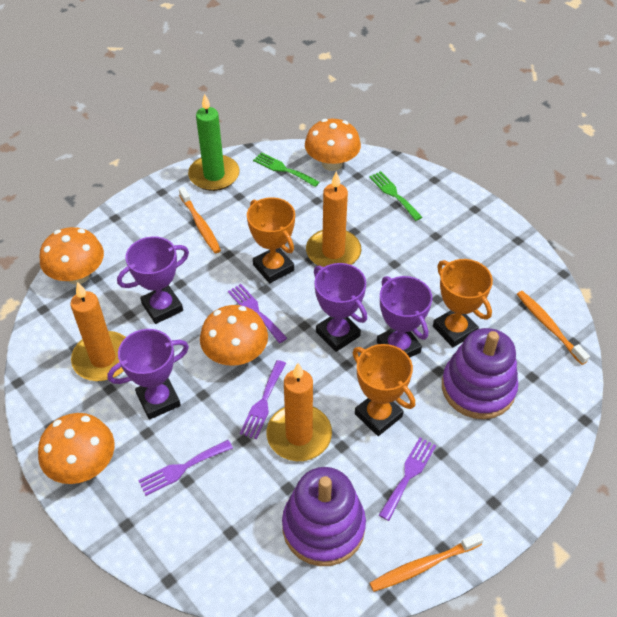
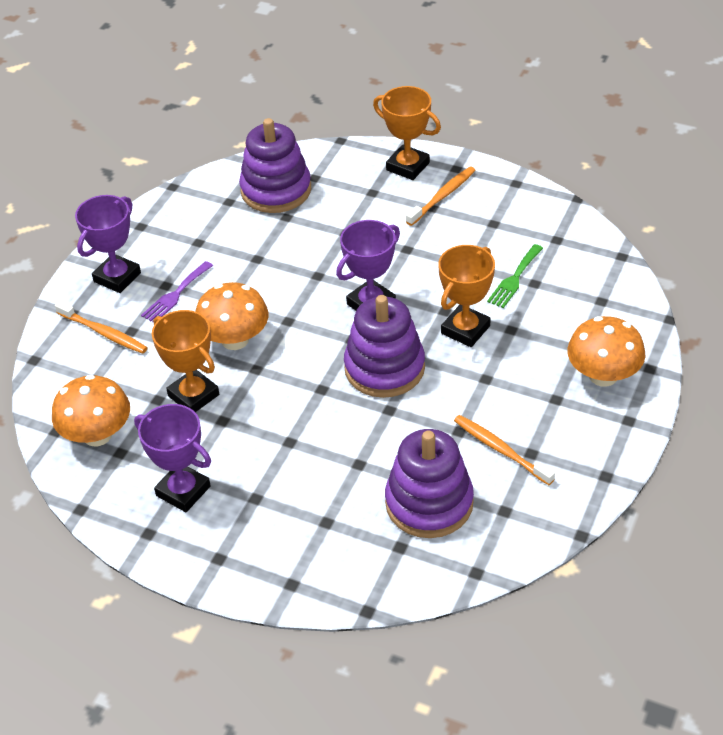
green candle: [188,93,240,191] = 1 -> none = 0
green fork: [253,152,319,187] [369,171,422,221] = 2 -> [487,244,543,308] = 1
orange candle: [70,282,126,381] [266,363,332,461] [306,171,361,267] = 3 -> none = 0
orange mushroom: [38,413,114,484] [39,227,104,285] [200,305,268,366] [305,119,361,171] = 4 -> [52,375,130,446] [196,282,268,350] [567,316,645,387] = 3
purple fork: [138,440,233,496] [228,284,287,343] [240,360,286,439] [379,438,436,521] = 4 -> [141,261,213,323] = 1
purple stacking toy: [282,467,366,566] [442,328,518,419] = 2 -> [239,118,311,213] [344,295,425,398] [385,429,474,538] = 3
purple trophy: [107,329,189,420] [117,237,189,324] [314,263,367,352] [377,276,432,358] = 4 -> [75,195,141,293] [134,404,211,512] [336,220,400,311] = 3

